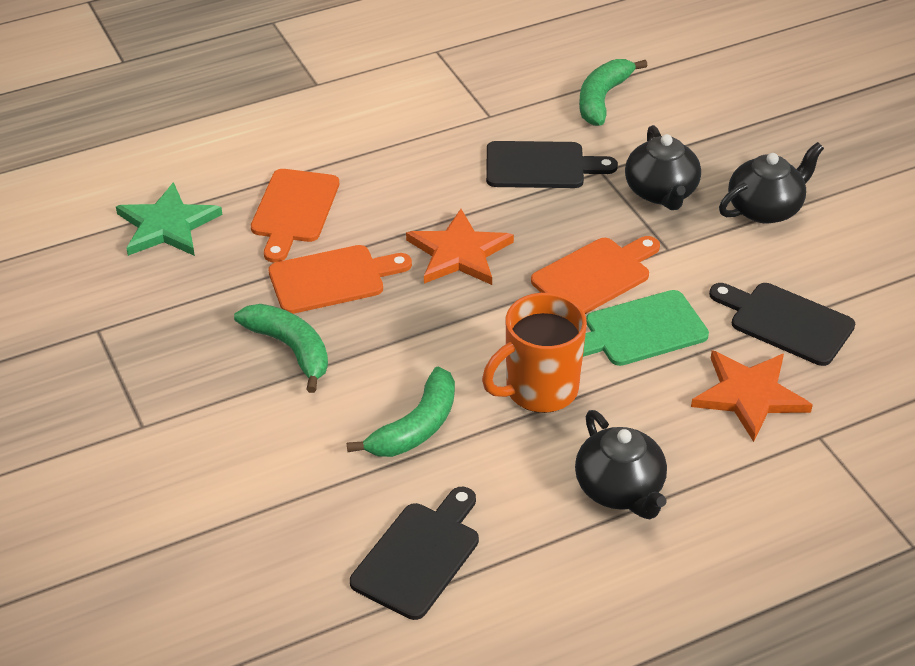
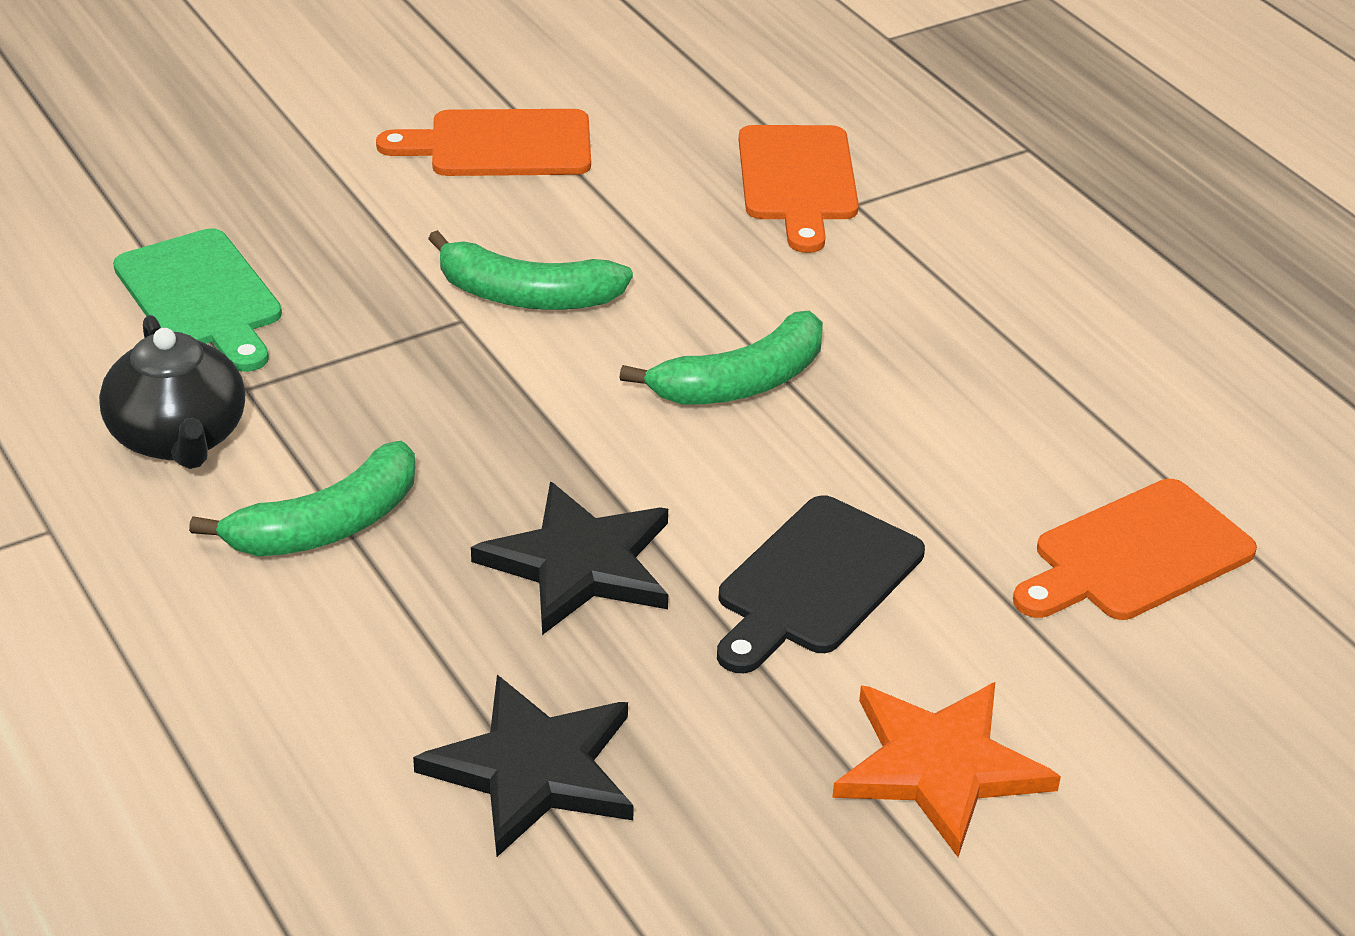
black cutting board: [350,487,479,620] [486,141,618,188] [709,283,855,366] = 3 -> [717,495,925,673] = 1
black star: none = 0 -> [413,675,634,857] [471,481,668,635] = 2
black teapot: [575,410,667,519] [625,125,701,210] [719,142,824,223] = 3 -> [99,315,245,469] = 1
green star: [116,182,222,256] = 1 -> none = 0
orange mug: [482,293,587,413] = 1 -> none = 0
orange star: [406,209,514,285] [691,350,813,442] = 2 -> [832,682,1061,857] = 1

